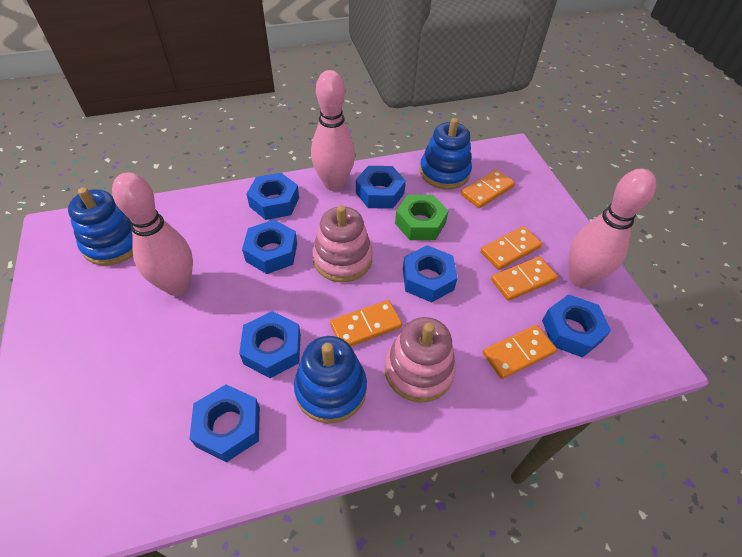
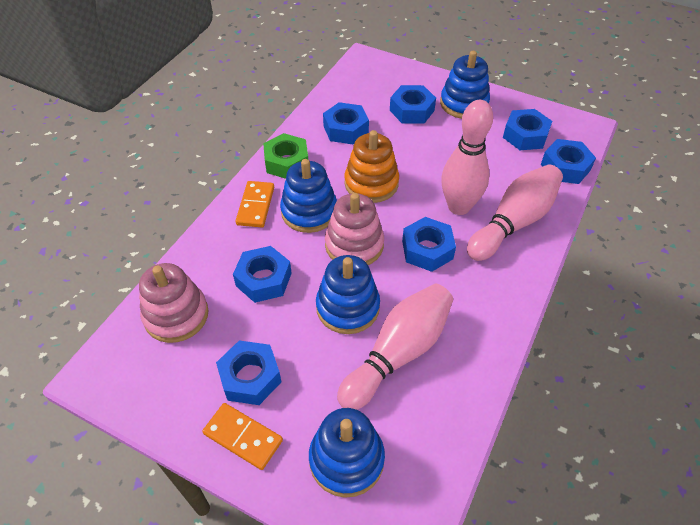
blue stacking toy: [68,187,133,265] [294,336,367,423] [420,118,472,189] = 3 -> [280,159,337,233] [309,408,385,498] [316,255,380,334] [440,51,490,119] = 4
orange domino: [330,300,402,346] [461,169,515,208] [480,226,542,270] [483,325,557,379] [491,256,558,301] = 5 -> [202,403,283,470] [236,181,274,227] = 2
orange stacking toy: none = 0 -> [345,130,399,203] = 1

